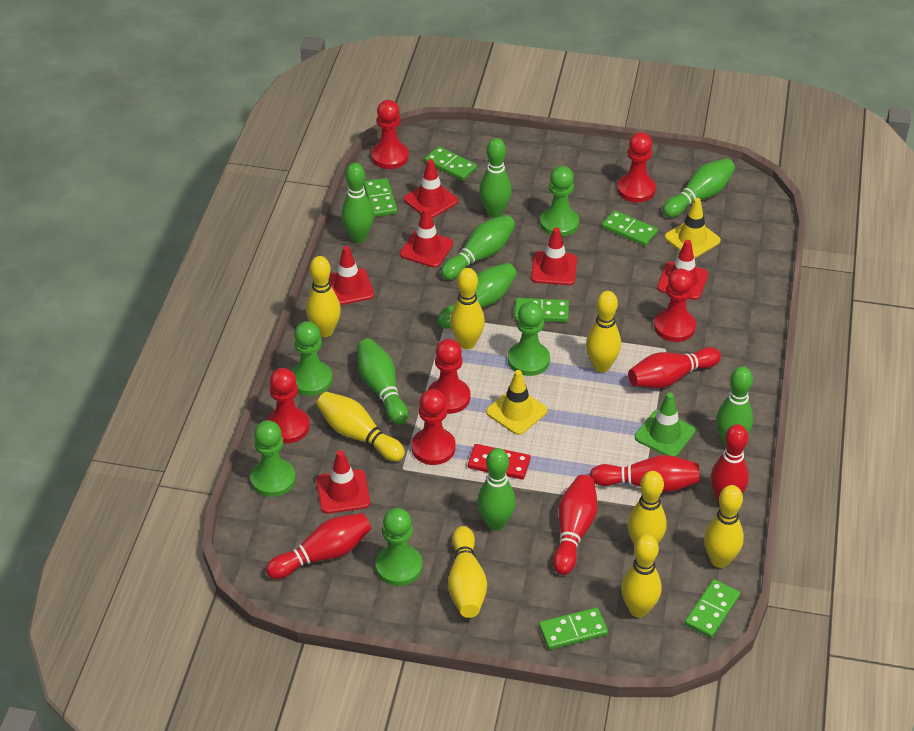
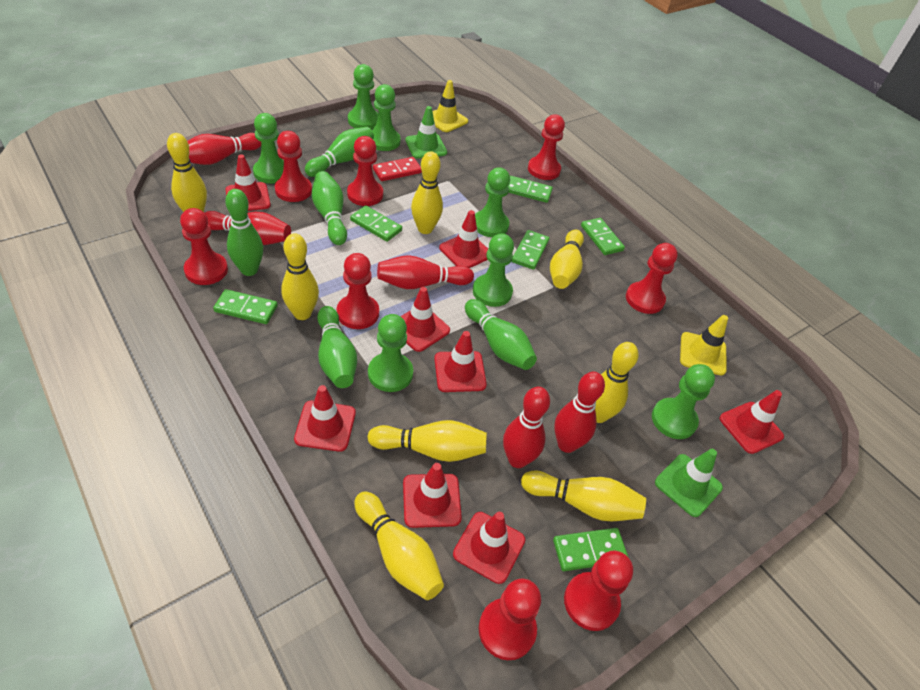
green bowling pin: [341,163,374,243] [357,338,408,425] [437,263,517,329] [441,215,515,280] [477,448,516,531] [479,138,512,218] [663,158,735,218] [716,367,753,447] = 8 -> [225,189,263,276] [305,127,374,177] [312,171,347,245] [317,306,357,388] [465,299,537,370] = 5
green pawn: [250,420,296,497] [291,321,333,396] [375,508,422,586] [508,302,550,376] [540,166,579,237] = 5 -> [253,113,284,184] [348,64,378,129] [368,314,413,392] [372,84,401,151] [473,233,514,307] [475,168,510,237] [652,364,715,439] = 7
green traffic cone: [635,393,695,457] = 1 -> [405,106,447,159] [655,449,723,517] = 2
red pawn: [266,368,310,443] [371,100,409,169] [412,389,456,465] [428,339,470,414] [617,132,656,202] [654,269,696,342] = 6 -> [180,208,228,285] [275,131,312,202] [337,253,379,329] [347,136,383,206] [479,579,541,660] [528,114,565,180] [564,550,633,631] [626,243,678,314] = 8
red traffic cone: [316,450,370,514] [329,246,374,305] [400,208,453,268] [404,159,458,218] [531,227,577,285] [657,240,708,300] = 6 -> [225,154,271,211] [294,385,356,452] [400,287,450,352] [403,463,462,528] [434,331,487,392] [439,210,488,268] [453,512,525,584] [719,390,784,454] = 8

